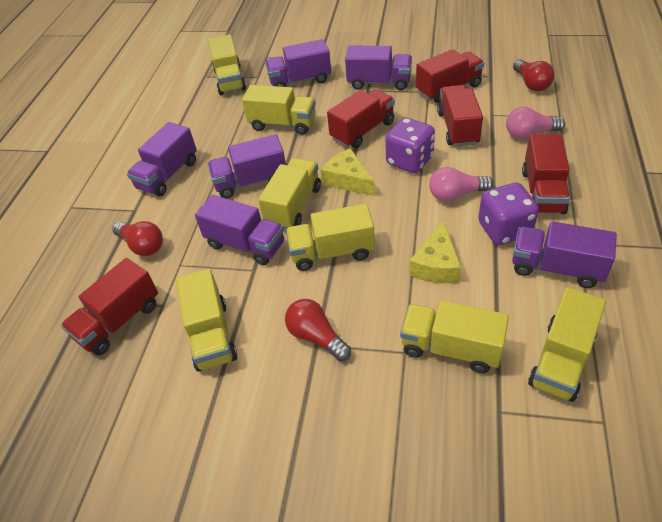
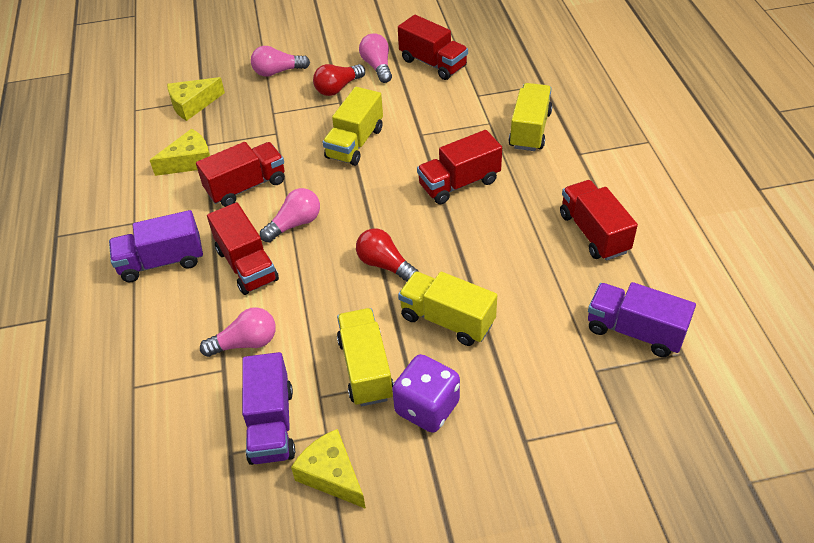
pink light bulb: [429,167,493,201] [506,107,565,139] = 2 -> [200,307,276,357] [251,46,310,77] [260,188,320,243] [359,33,392,83] = 4
purple dice: [385,118,435,173] [478,183,539,245] = 2 -> [392,354,460,433] = 1
purple truck: [127,122,197,197] [195,195,284,265] [208,134,286,199] [265,39,331,87] [345,46,412,90] [512,221,617,288] = 6 -> [109,210,203,282] [242,352,295,465] [588,282,696,357] = 3
red light bulb: [112,221,163,256] [285,299,351,361] [513,59,554,91] = 3 -> [313,64,365,96] [356,229,419,282] = 2
yellow cheese: [321,148,375,196] [409,220,461,283] = 2 -> [149,129,210,176] [167,77,225,121] [291,429,366,509] = 3
yellow truck: [176,269,237,372] [208,34,246,95] [242,85,316,135] [258,158,321,230] [286,204,375,271] [400,301,509,373] [528,287,606,402] = 7 -> [323,87,383,166] [337,308,394,406] [398,271,497,346] [508,83,552,151] = 4

